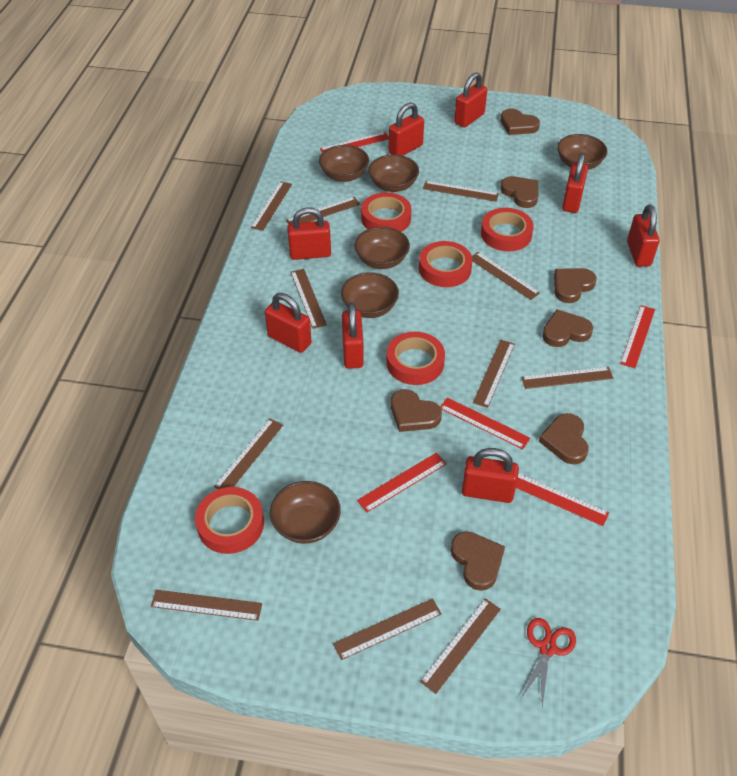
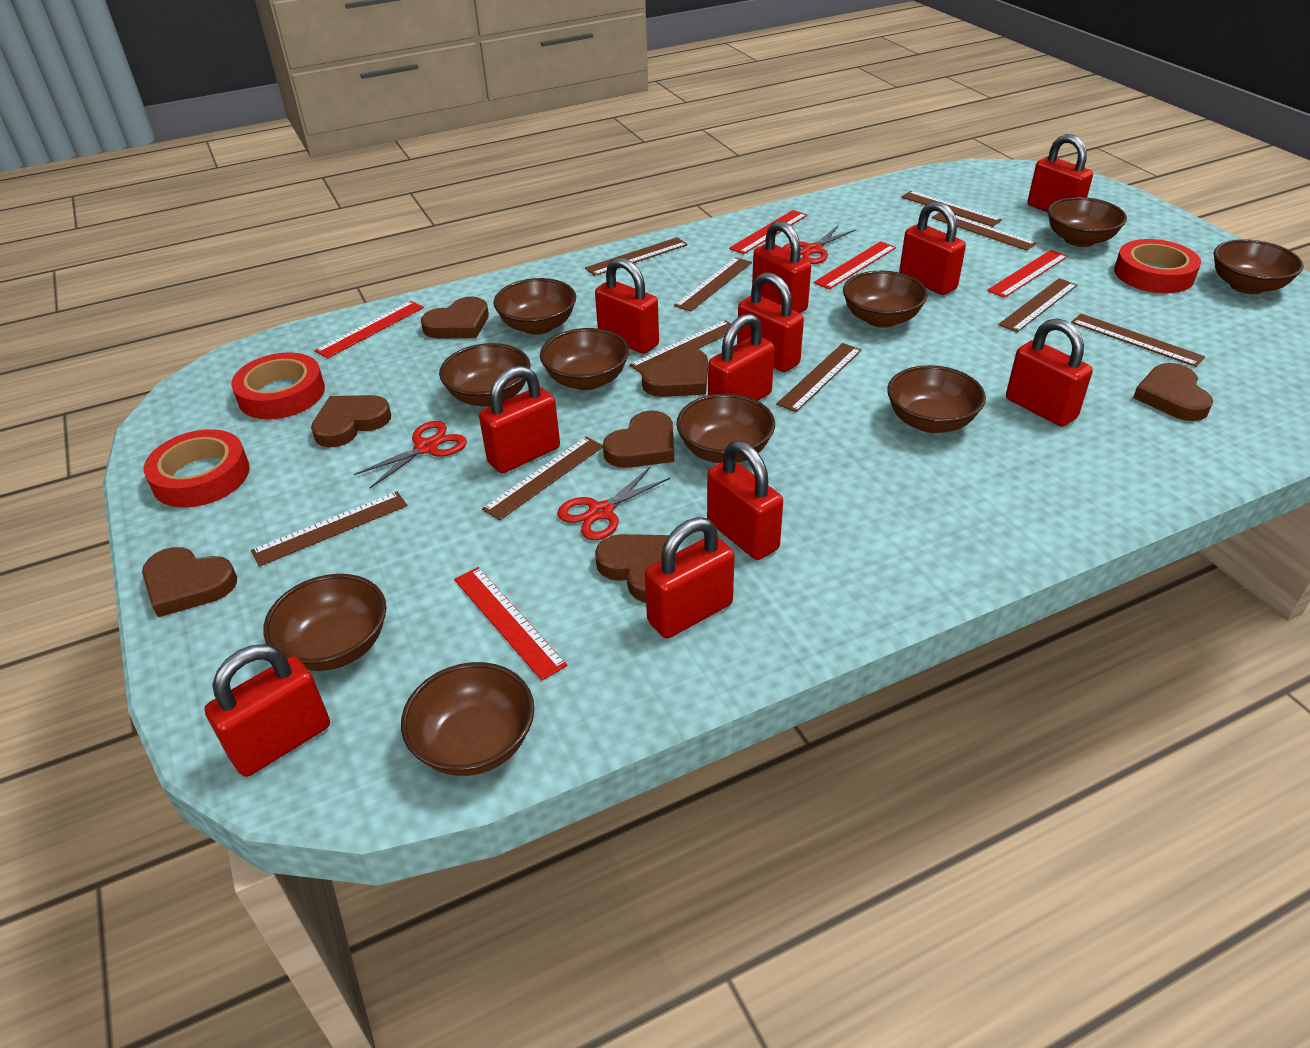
brown bowl: [270,481,341,544] [319,145,369,182] [341,272,399,318] [355,227,410,269] [368,155,419,192] [557,134,607,169] = 6 -> [263,574,386,671] [401,662,534,776] [439,343,530,407] [493,278,576,335] [540,328,629,390] [676,393,775,464] [843,271,928,328] [887,365,986,433] [1047,197,1127,247] [1214,239,1304,294] = 10
brown ruler: [151,590,262,621] [214,418,283,489] [251,181,292,231] [286,197,360,224] [291,269,327,329] [333,598,442,660] [420,598,501,694] [423,181,499,202] [472,252,540,300] [473,340,515,408] [521,367,613,389] = 11 -> [251,491,407,567] [482,437,603,520] [585,237,688,276] [629,320,731,374] [674,257,752,312] [776,343,862,412] [901,191,1002,227] [932,212,1037,251] [998,278,1077,332] [1071,314,1205,367] = 10
red padlock: [265,293,312,353] [287,207,331,260] [342,302,364,369] [389,102,424,156] [454,72,487,128] [462,448,519,503] [562,153,588,213] [627,205,660,267] = 8 -> [204,644,330,777] [479,366,560,473] [595,257,659,354] [645,517,735,638] [707,441,783,560] [708,314,775,401] [737,272,804,372] [752,221,811,313] [899,201,966,295] [1006,318,1093,427] [1028,134,1093,212] = 11
red scissors: [521,618,576,707] = 1 -> [354,421,467,488] [557,466,670,540] [783,225,856,264] = 3
red tape: [195,487,264,554] [361,192,412,232] [386,332,445,385] [419,241,473,287] [481,208,534,251] = 5 -> [144,429,250,507] [231,352,325,419] [1114,239,1201,293] = 3

